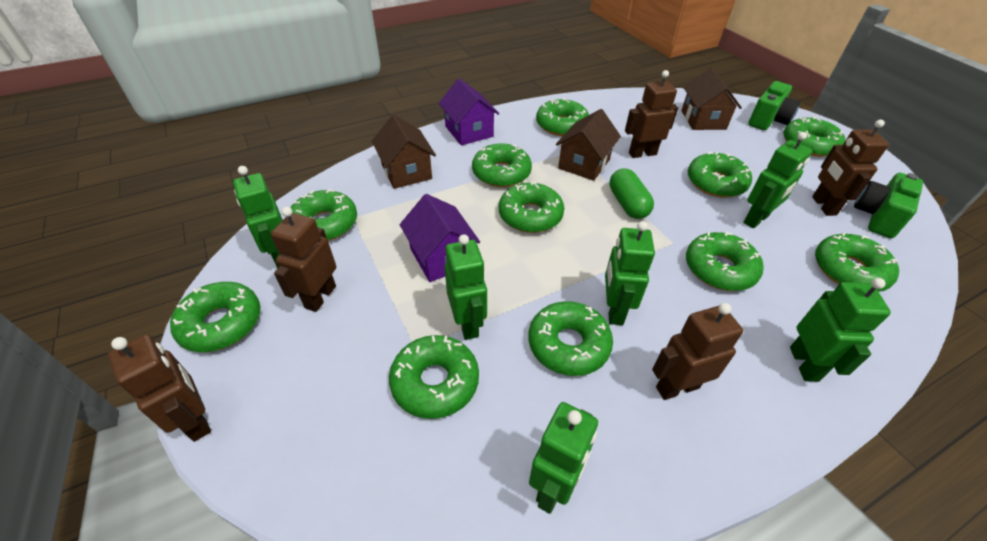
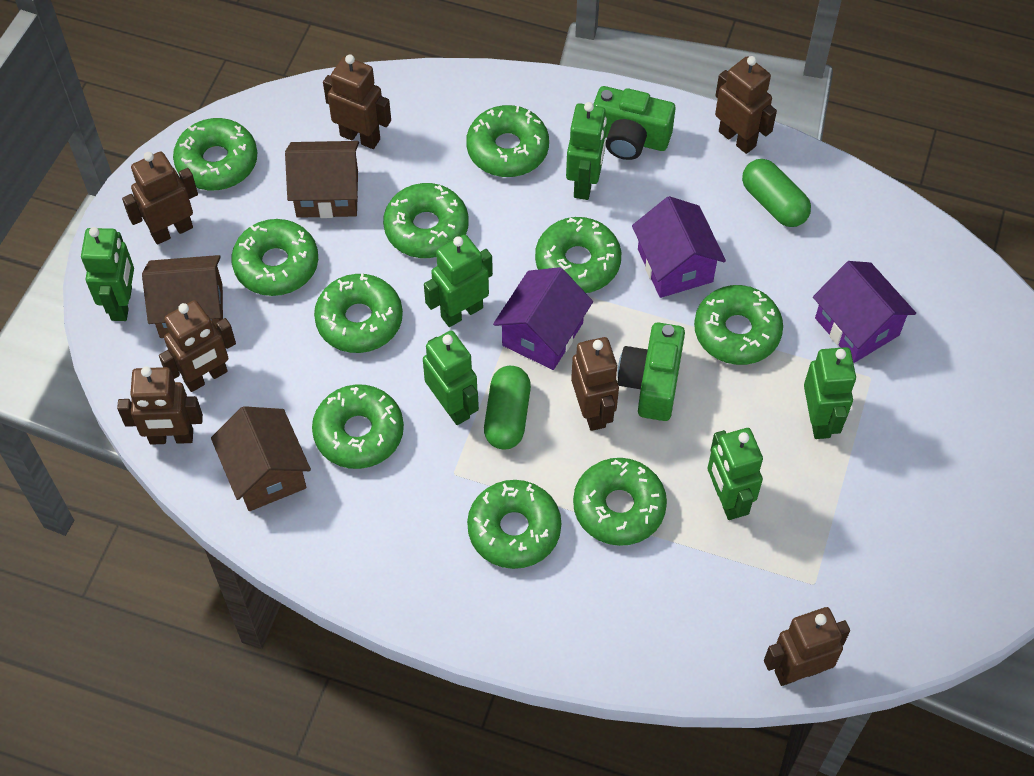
brown robot: [108,335,211,442] [271,207,336,312] [625,70,678,158] [652,303,743,400] [812,120,889,216] = 5 -> [117,366,203,445] [122,151,198,245] [159,300,236,392] [323,54,391,149] [571,337,619,431] [715,56,777,154] [764,607,850,686] = 7
green capsule: [609,168,654,219] = 1 -> [484,366,531,449] [742,159,811,227] = 2
green donut: [170,282,261,352] [290,189,357,241] [389,335,479,419] [472,144,532,187] [499,181,564,233] [529,301,613,376] [536,98,589,136] [686,232,763,291] [688,152,752,198] [783,116,845,157] [815,232,899,292] = 11 -> [173,118,257,190] [231,219,318,296] [312,384,404,469] [314,274,403,353] [383,183,469,258] [466,105,549,177] [467,480,561,569] [535,217,621,293] [573,458,667,546] [694,285,783,365] = 10
purple house: [400,194,480,282] [439,78,499,145] = 2 -> [493,267,593,370] [632,196,726,298] [813,261,916,363] = 3

